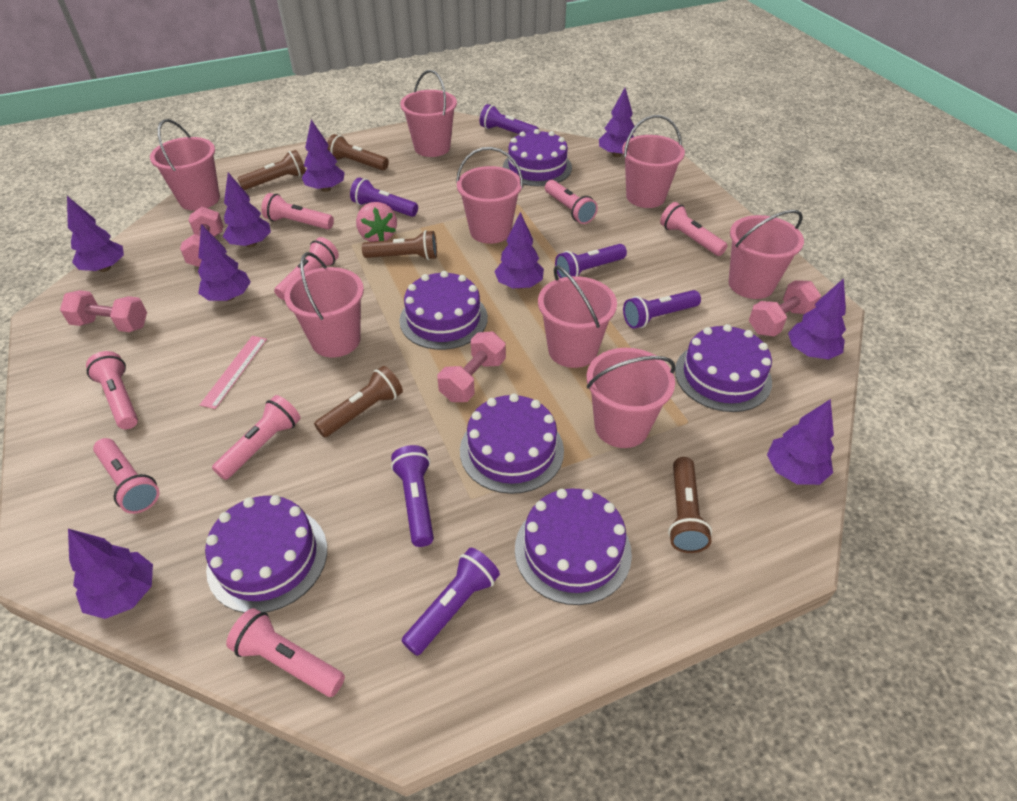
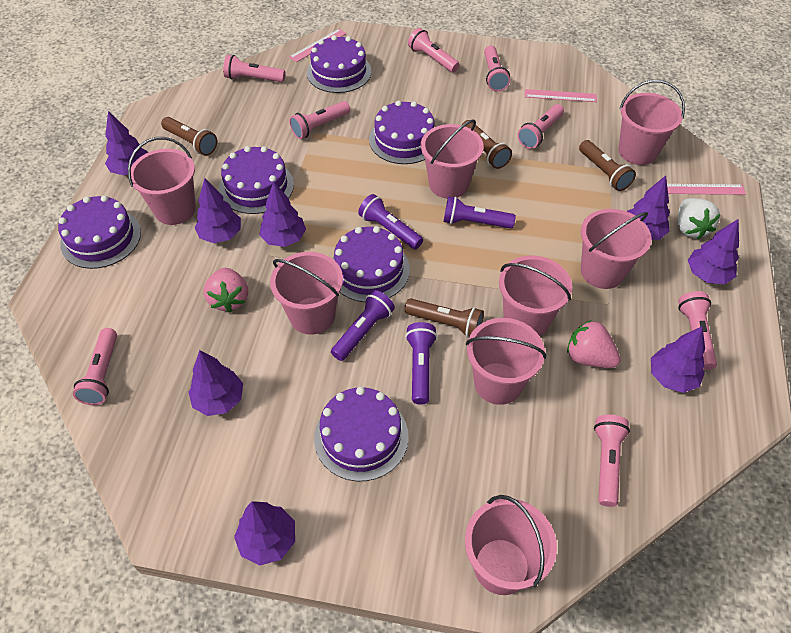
brown flashlight: [237,150,306,190] [314,366,403,437] [327,134,389,170] [362,230,437,260] [668,457,712,553] = 5 -> [161,117,217,156] [404,298,484,338] [462,120,512,169] [579,140,636,191] = 4
pink dumbbell: [60,290,147,332] [180,207,224,267] [437,331,506,402] [749,280,821,336] = 4 -> none = 0
pink ruler: [200,336,267,409] = 1 -> [289,29,347,62] [525,89,597,102] [667,184,746,195] = 3
pink strawberry: [356,202,397,242] = 1 -> [204,268,248,312] [567,320,620,368] = 2
purple flashlight: [350,178,418,217] [391,445,434,547] [401,548,500,656] [480,104,539,134] [555,244,627,278] [623,290,701,329] = 6 -> [331,290,395,361] [358,194,423,249] [405,322,437,405] [444,196,516,228] = 4
purple tree: [67,196,124,272] [68,529,153,619] [198,224,251,301] [223,173,271,247] [302,120,345,192] [494,212,544,289] [599,88,635,157] [767,399,834,485] [788,278,846,359] = 9 -> [105,111,148,175] [189,350,243,416] [194,178,241,243] [234,501,295,565] [259,182,306,247] [627,175,670,240] [651,326,705,393] [688,219,739,284] = 8
white strawberry: none = 0 -> [678,198,720,239] = 1

